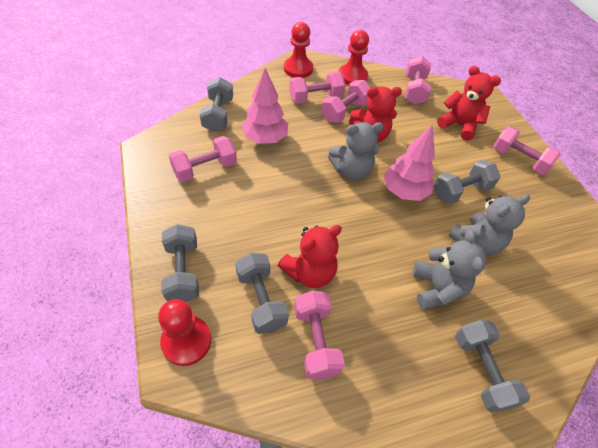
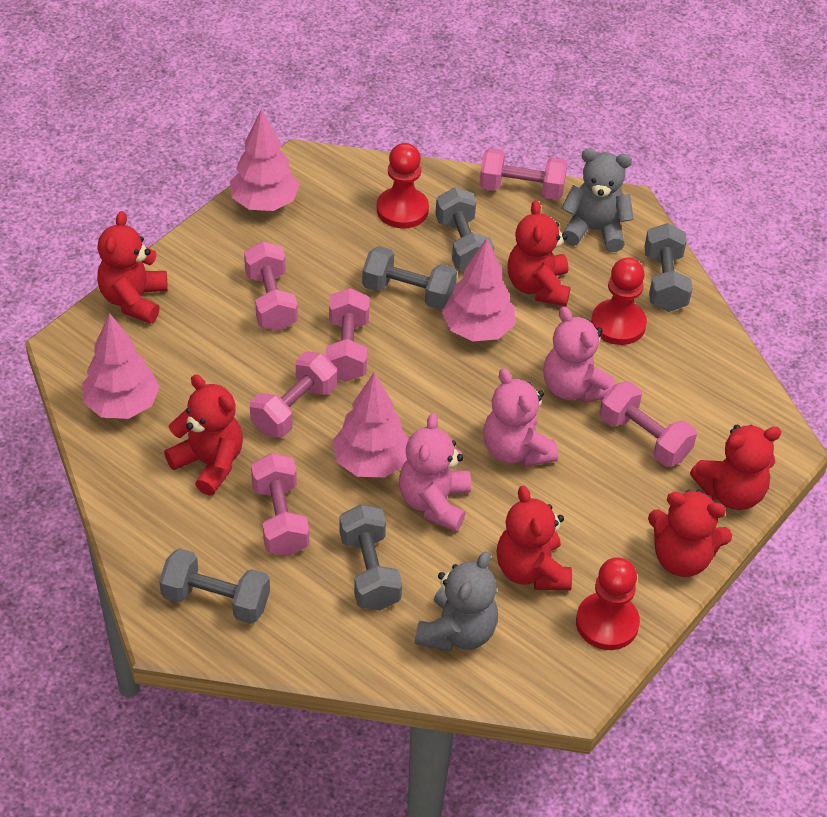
grey teddy bear: [328,122,384,180] [413,230,486,310] [448,194,530,255] = 3 -> [415,552,498,652] [561,149,634,252] = 2
pink teddy bear: none = 0 -> [399,413,471,532] [483,368,558,467] [543,307,615,403] = 3
pink tree: [241,68,288,144] [384,125,435,201] = 2 -> [82,313,160,419] [230,109,300,211] [332,372,409,477] [442,238,515,341] = 4
red teddy bear: [278,225,342,288] [349,87,402,143] [437,66,501,141] = 3 -> [97,211,168,324] [164,374,243,496] [497,486,572,590] [507,200,571,307] [648,490,732,577] [690,425,781,510] = 6

